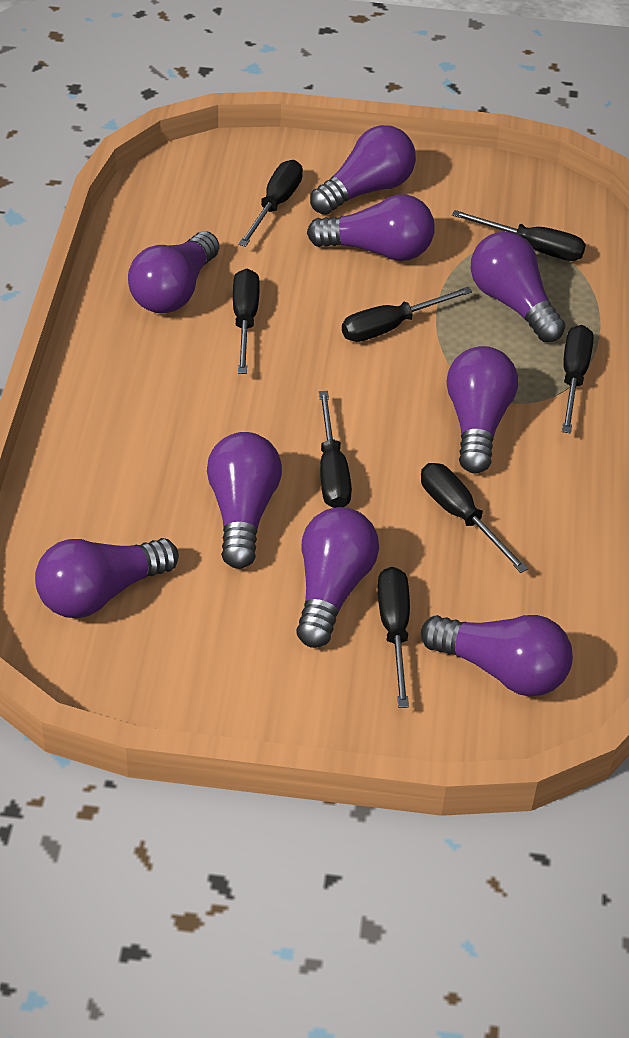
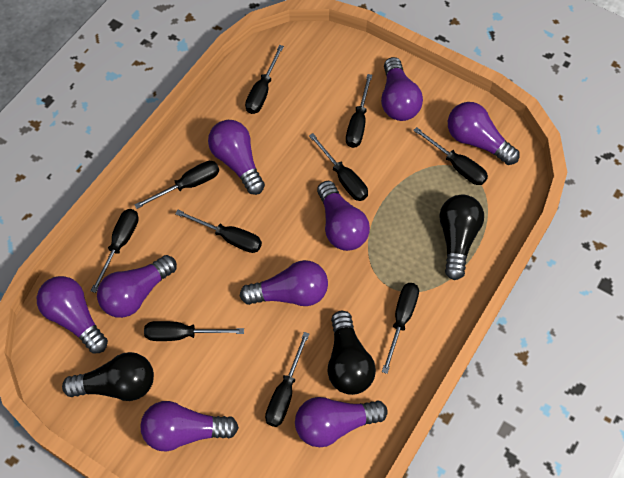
black light bulb: none = 0 -> [62,352,154,401] [327,311,376,395] [439,194,484,280] = 3
black screwdriver: [233,269,260,374] [238,160,303,247] [319,391,352,508] [342,287,472,342] [377,567,410,708] [421,463,528,573] [452,210,586,261] [562,325,593,434] = 8 -> [91,209,139,293] [134,161,219,209] [144,321,244,341] [175,210,262,253] [245,45,284,114] [265,332,309,427] [309,133,368,201] [346,74,372,148] [382,283,419,374] [413,127,488,185] = 10

